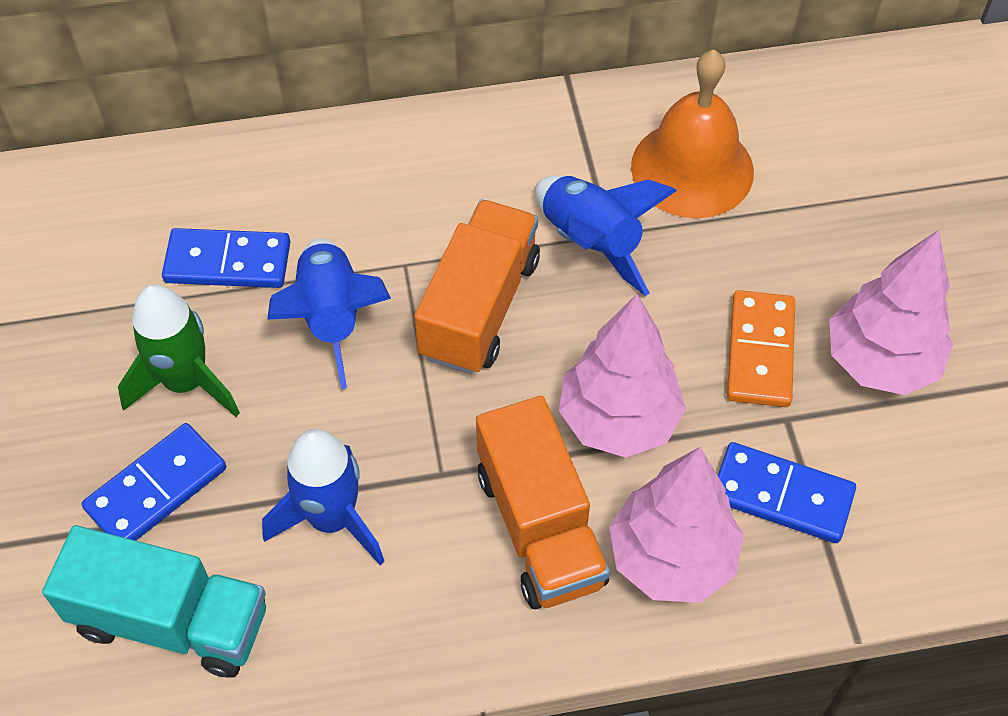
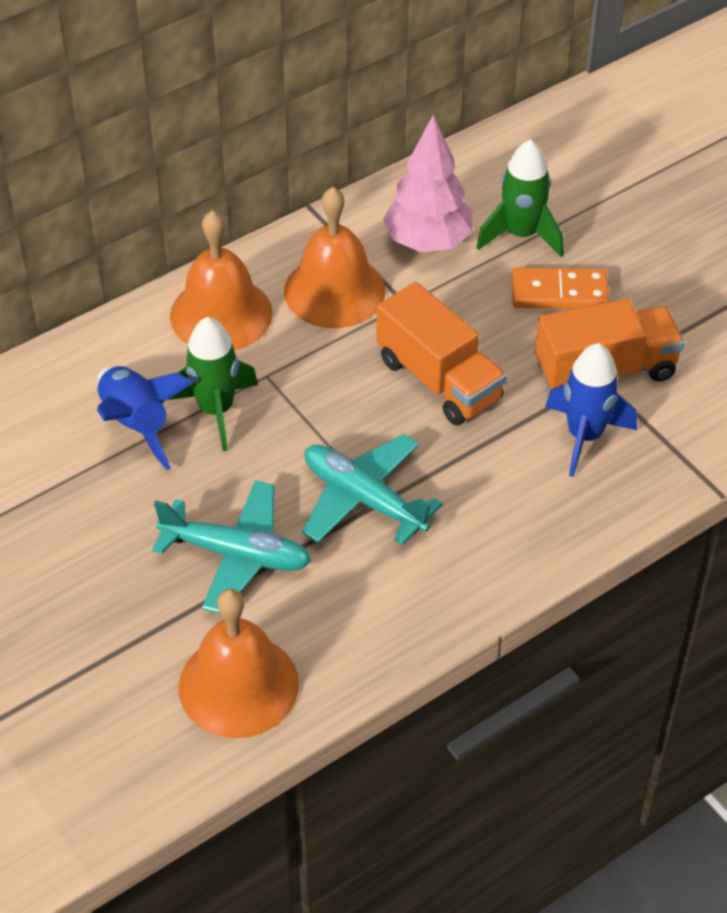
blue domino: [82,423,226,541] [162,228,290,288] [718,442,856,543] = 3 -> none = 0
blue rocket: [262,429,385,566] [267,238,391,389] [535,176,677,296] = 3 -> [97,366,193,470] [545,343,637,477] = 2
green rocket: [118,284,240,417] = 1 -> [168,317,258,451] [476,139,564,257] = 2
orange bell: [631,50,754,218] = 1 -> [170,210,273,351] [179,589,299,738] [284,187,385,328] = 3
pink tree: [559,294,686,458] [609,447,743,603] [829,230,953,395] = 3 -> [383,115,473,252] = 1
turquoise plane: none = 0 -> [152,480,311,613] [302,434,443,545] = 2
turquoise truck: [42,525,266,678] = 1 -> none = 0

